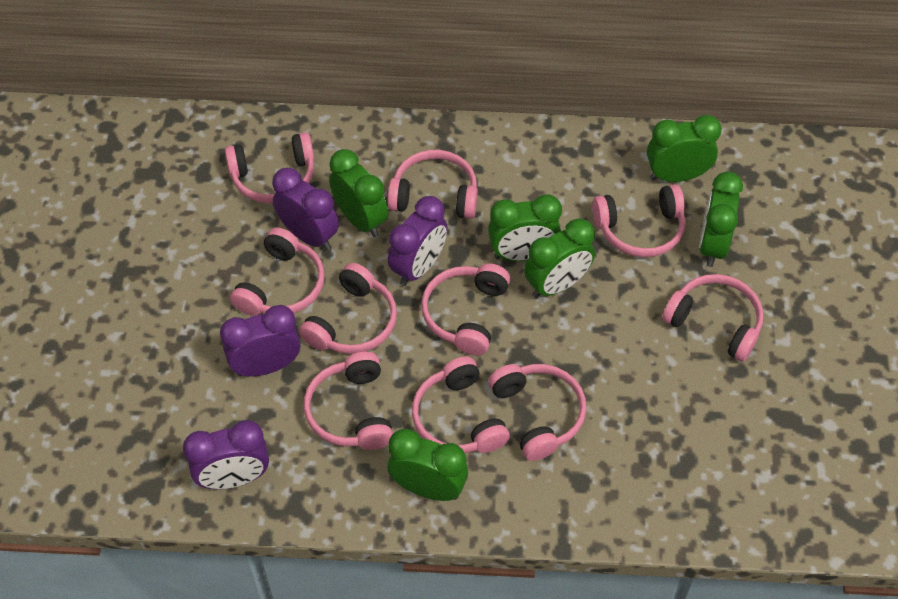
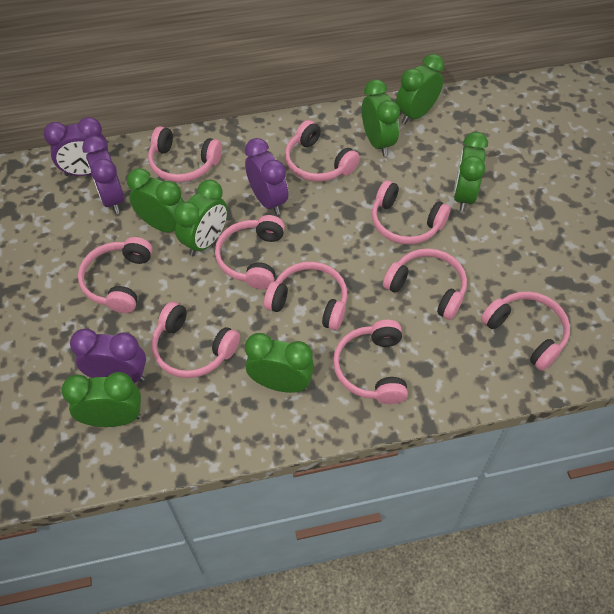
green clock: [329,149,388,238] [387,429,468,501] [488,195,562,261] [524,218,595,298] [647,115,722,182] [699,171,743,267] = 6 -> [61,372,141,427] [127,168,184,233] [174,179,228,256] [245,333,314,393] [362,79,400,156] [396,54,444,124] [453,132,488,212] = 7

